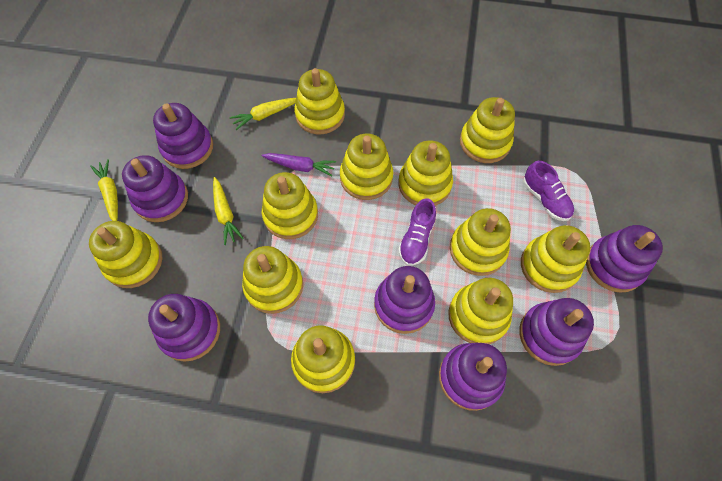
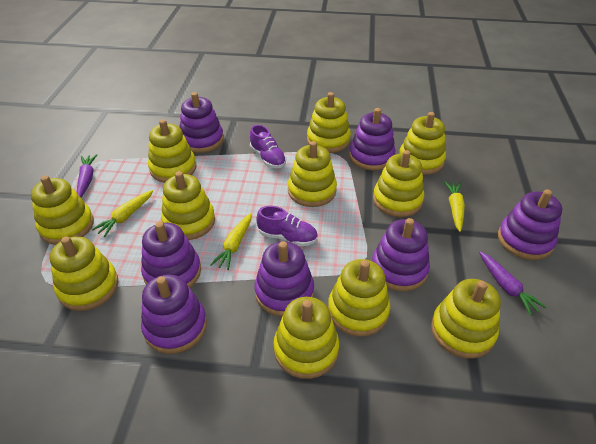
purple carrot: [261,153,336,177] = 1 -> [77,154,97,197] [479,252,547,316] = 2

